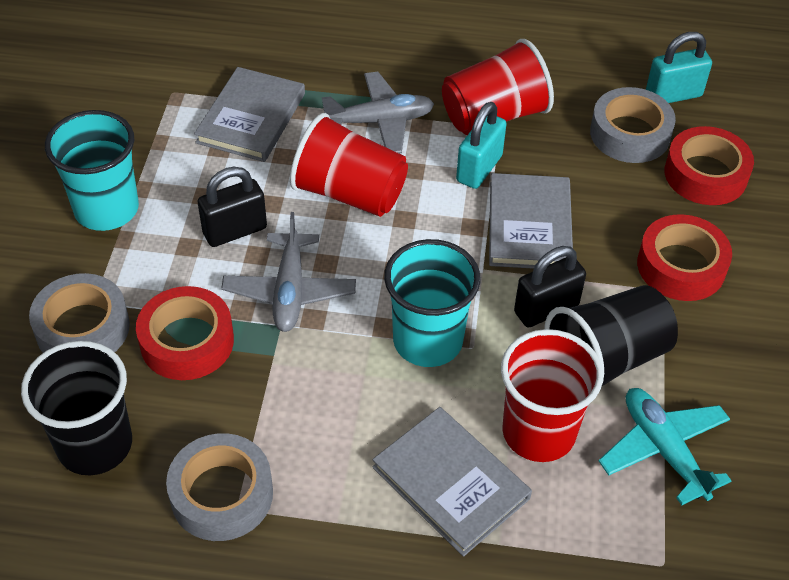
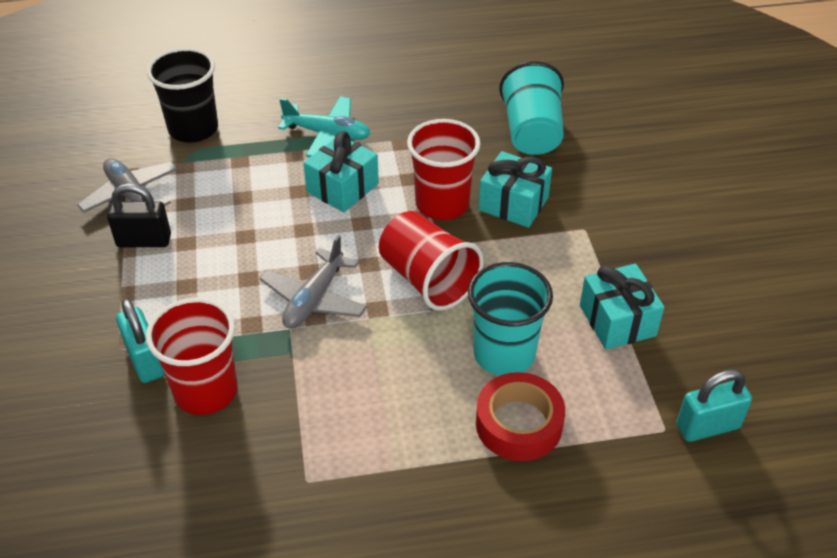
black cup: [21,341,132,475] [544,285,678,386] = 2 -> [147,48,218,143] = 1
black padlock: [198,167,267,247] [514,246,586,327] = 2 -> [107,183,171,247] = 1
grey book: [194,67,305,162] [372,407,532,557] [489,173,573,269] = 3 -> none = 0
grey tape: [29,273,130,353] [166,433,273,541] [590,87,676,163] = 3 -> none = 0
red tape: [136,286,234,380] [637,214,732,301] [664,126,754,205] = 3 -> [476,372,565,461] = 1
turquoise gift: none = 0 -> [304,132,379,212] [478,151,552,228] [580,264,664,350] = 3

